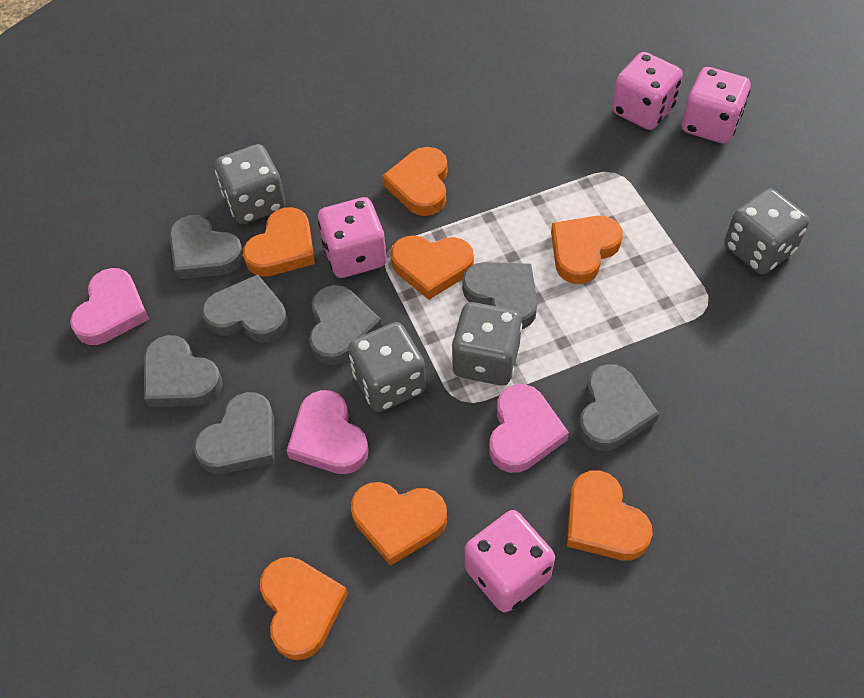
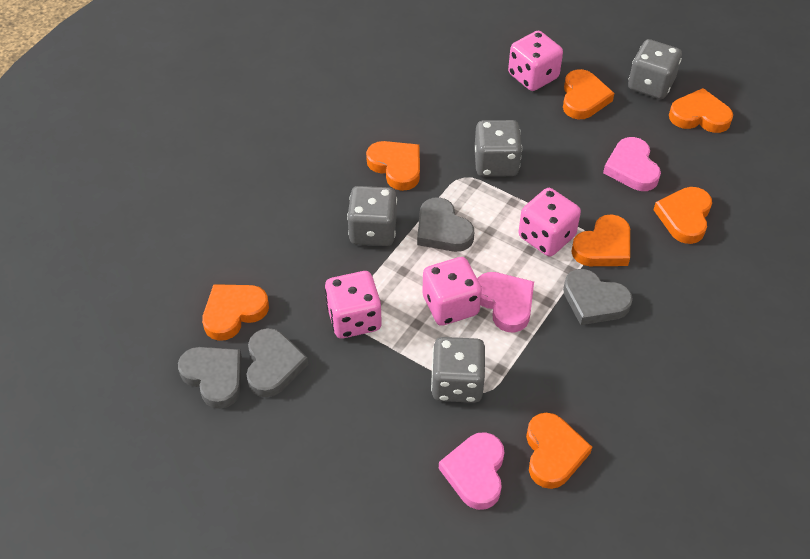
grey heart: [144,335,223,407] [169,215,244,279] [194,392,274,474] [202,274,288,342] [309,285,382,365] [462,262,537,329] [579,364,659,451] = 7 -> [178,347,242,409] [246,328,308,397] [417,197,474,252] [563,269,633,325] = 4

